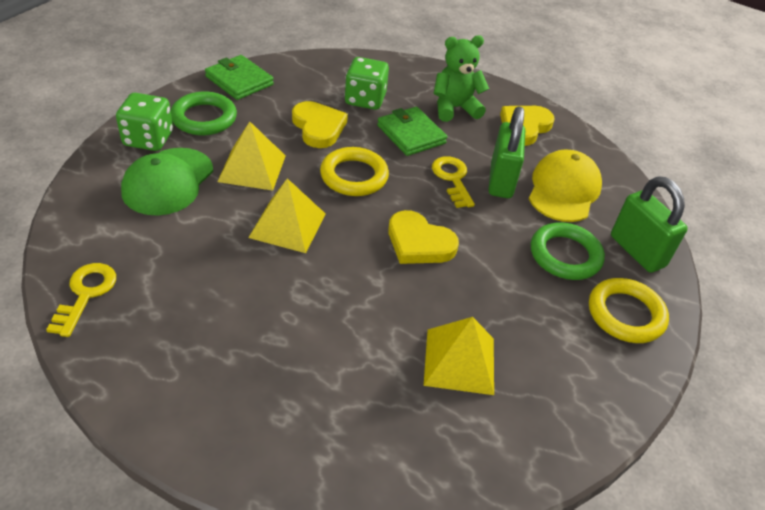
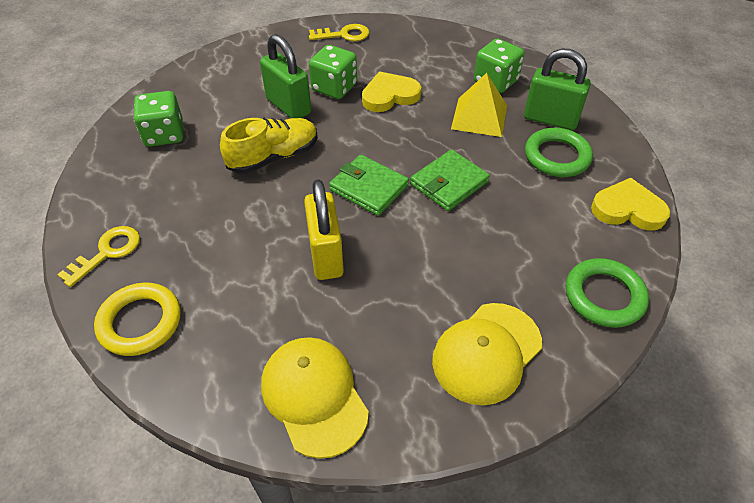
green cap: [121,148,213,216] = 1 -> none = 0
green dice: [116,93,173,151] [345,57,389,110] = 2 -> [133,91,183,147] [309,45,357,99] [474,39,525,93] = 3
green teddy bear: [434,35,489,122] = 1 -> none = 0
yellow cap: [529,149,602,222] = 1 -> [261,337,369,459] [432,303,542,406] = 2
yellow heart: [292,101,348,148] [388,210,459,264] [500,106,555,146] = 3 -> [362,71,421,112] [591,178,670,230] = 2
yellow padlock: none = 0 -> [304,179,344,280] = 1
yellow pyramid: [217,121,286,191] [248,178,326,253] [424,317,494,395] = 3 -> [451,73,507,137] = 1
yellow ring: [320,147,389,196] [589,278,669,343] = 2 -> [94,282,181,356] = 1
yellow shoe: none = 0 -> [220,118,318,174] = 1

